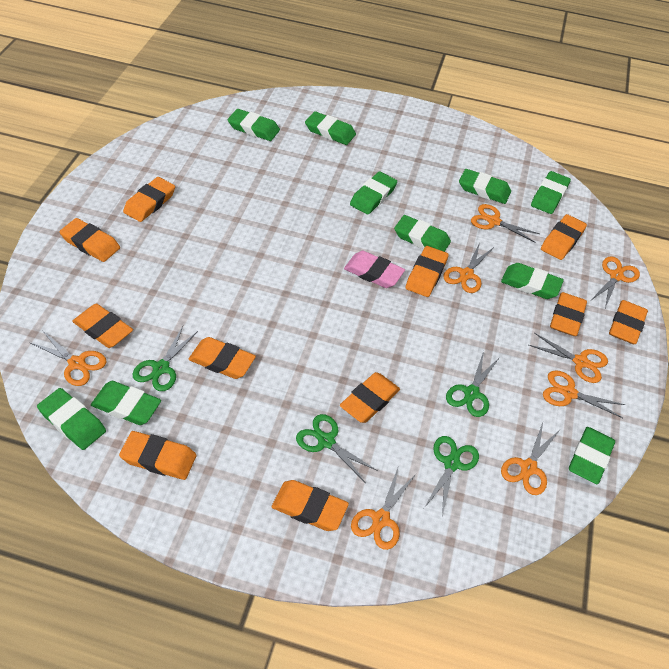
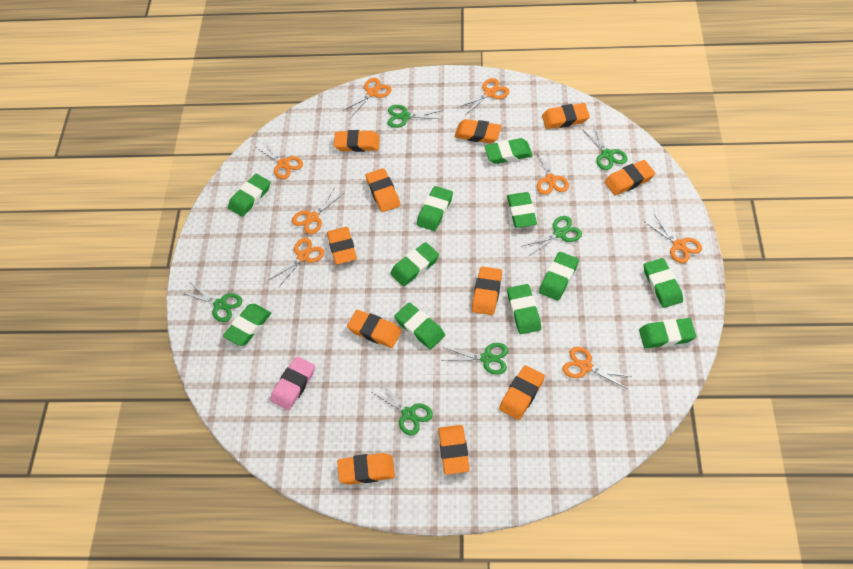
green eraser: [37,388,106,450] [91,381,161,425] [228,109,280,141] [305,111,356,145] [350,171,397,214] [394,215,451,252] [459,169,511,204] [501,263,564,299] [531,171,571,214] [569,427,615,484] = 10 -> [223,304,271,346] [228,174,270,217] [390,242,439,286] [394,302,445,349] [417,186,453,231] [485,138,533,164] [507,192,537,228] [507,284,541,334] [539,252,579,301] [639,318,696,349] [644,258,683,308] = 11
green scissors: [132,326,198,391] [296,414,378,482] [424,436,479,517] [446,351,500,417] = 4 -> [183,283,242,322] [370,382,433,436] [388,105,443,128] [441,343,508,375] [521,216,582,257] [582,126,628,170] = 6

